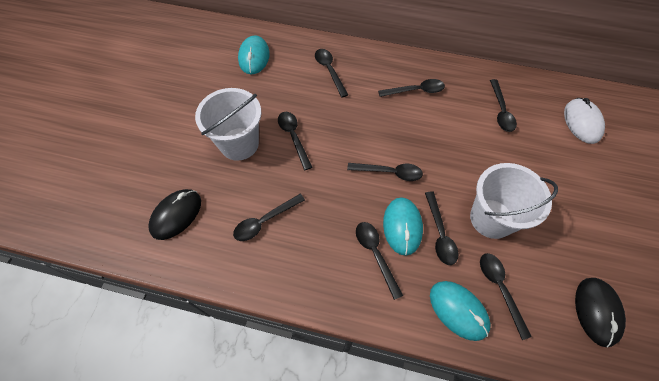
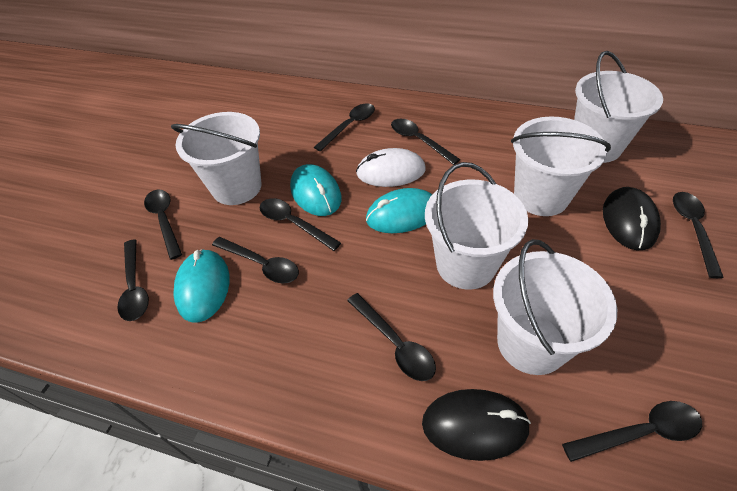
white bucket: [195,88,261,161] [470,163,558,239] = 2 -> [171,112,262,205] [425,162,528,290] [493,239,617,375] [511,117,611,216] [574,51,663,163] = 5

